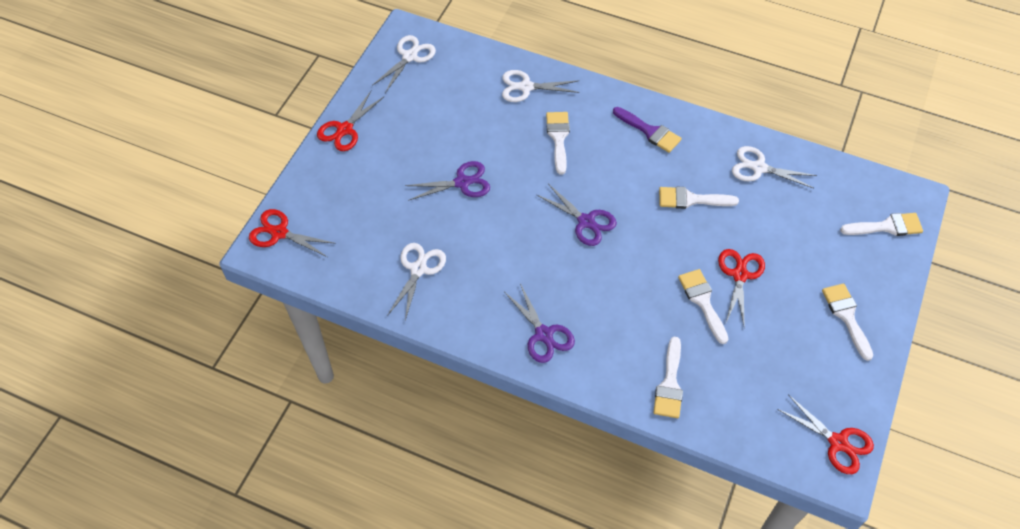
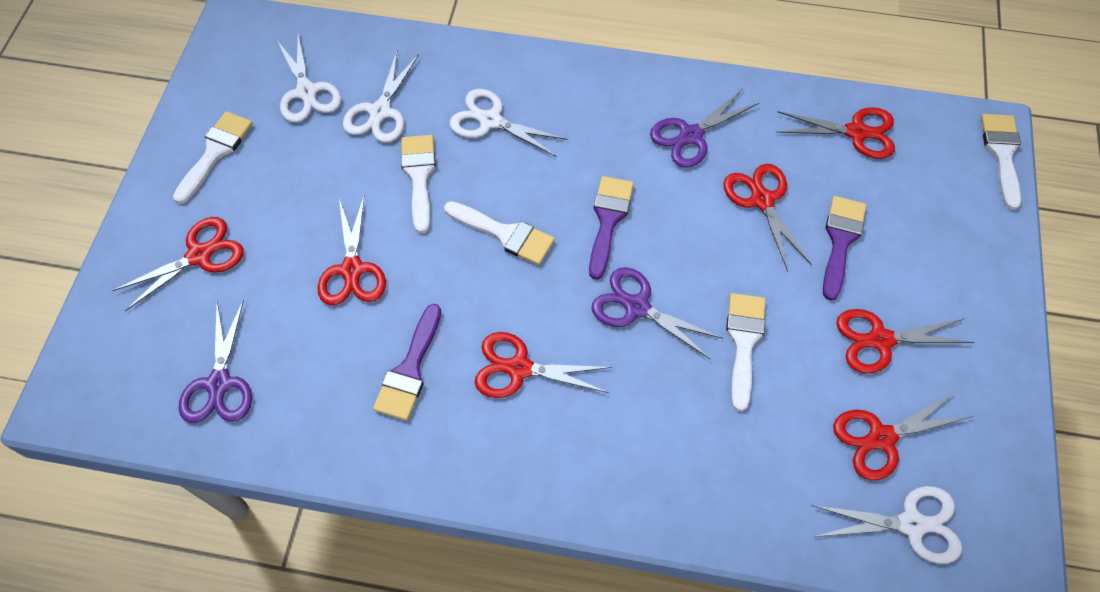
purple brush: [613,107,682,153] = 1 -> [373,304,441,421] [589,176,634,280] [823,196,866,301] = 3
red scissors: [249,209,336,257] [317,91,384,151] [718,249,765,325] [777,394,874,474] = 4 -> [113,217,244,311] [318,196,386,305] [475,332,612,398] [723,164,812,271] [776,107,895,159] [833,393,973,480] [836,309,974,373] = 7
white brush: [546,112,570,174] [653,337,683,418] [659,187,739,209] [678,269,728,344] [822,284,873,361] [840,213,923,236] = 6 -> [173,111,253,204] [401,135,436,233] [444,201,555,265] [726,293,765,411] [981,114,1021,210] = 5

